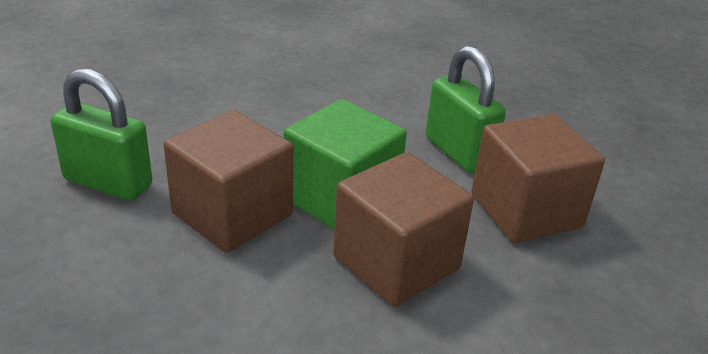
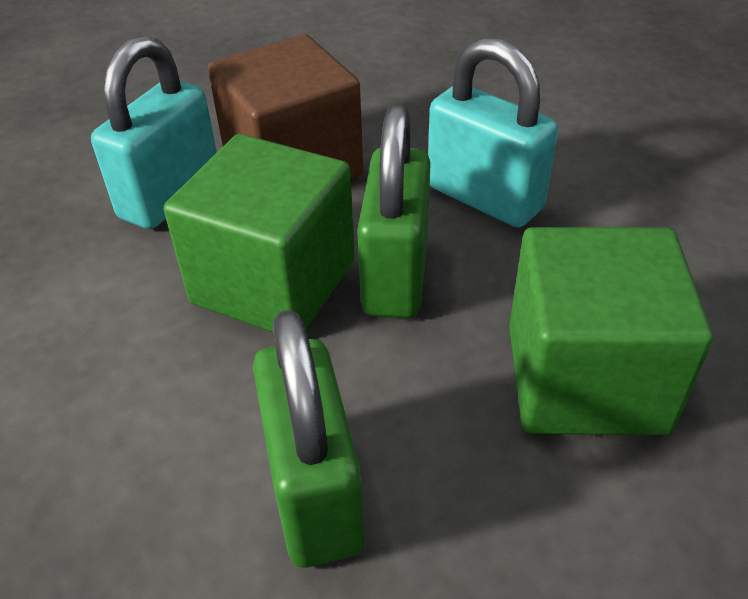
brown cube: [164,110,293,253] [333,152,474,307] [471,114,605,243] = 3 -> [208,34,363,179] = 1
green cube: [284,99,407,229] = 1 -> [164,134,355,332] [509,227,713,435] = 2
turquoise padlock: none = 0 -> [91,35,217,229] [428,37,558,227] = 2

